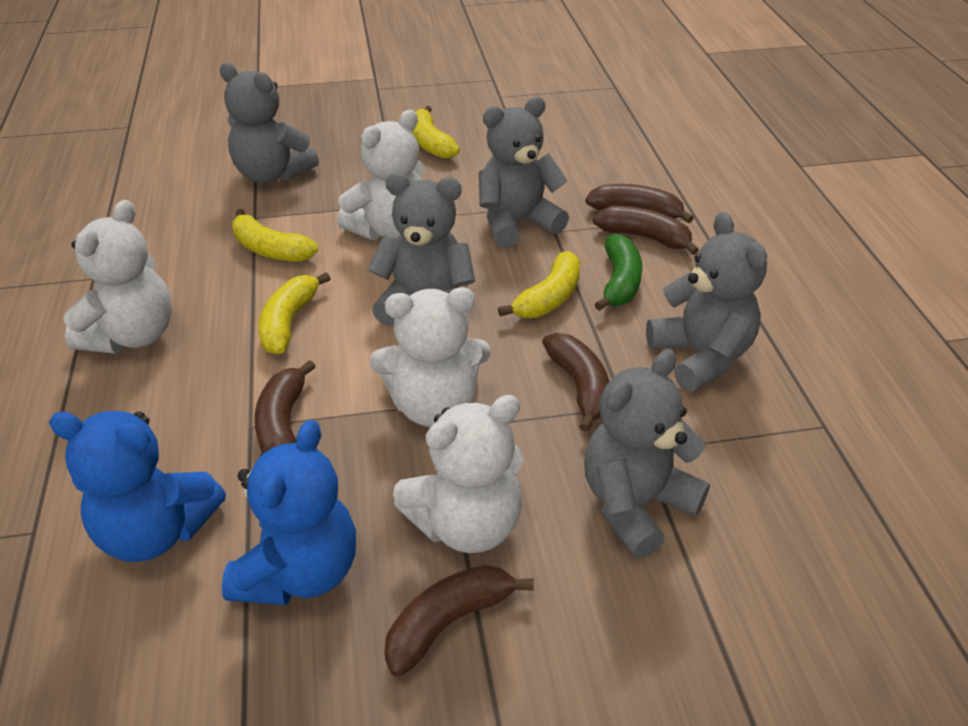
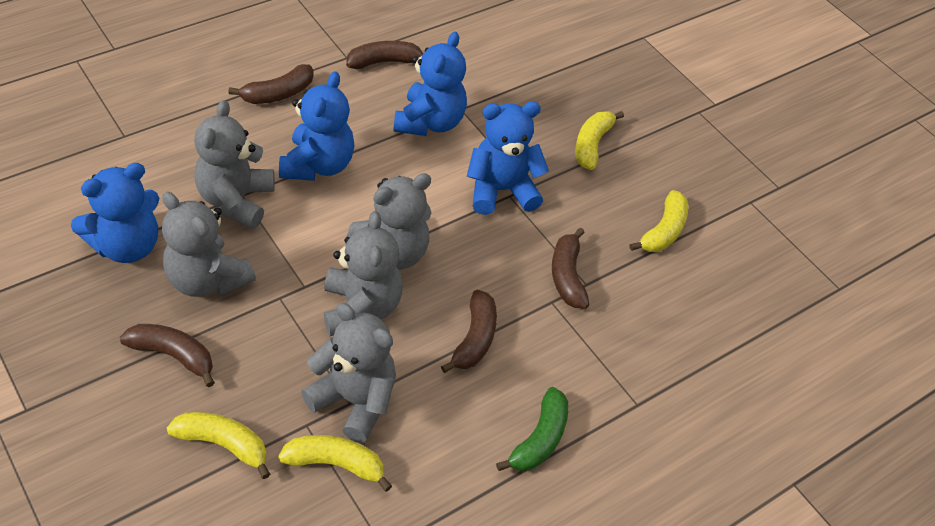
blue teddy bear: [49,411,226,562] [222,420,356,605] = 2 -> [71,163,159,263] [279,71,355,181] [394,32,467,136] [467,101,549,215] = 4
white teddy bear: [63,200,172,354] [337,110,424,240] [370,287,491,427] [393,395,523,553] = 4 -> none = 0

